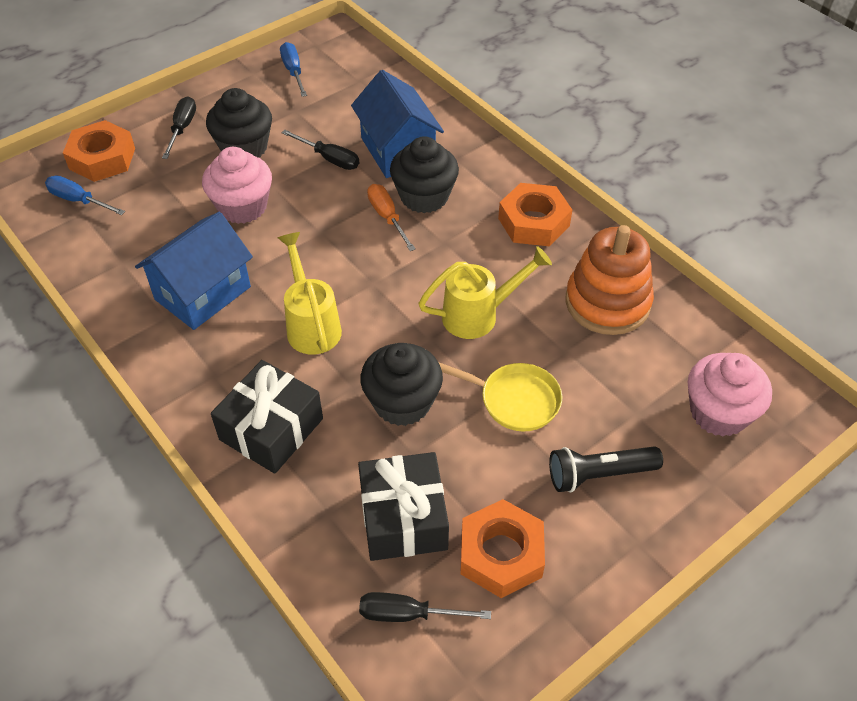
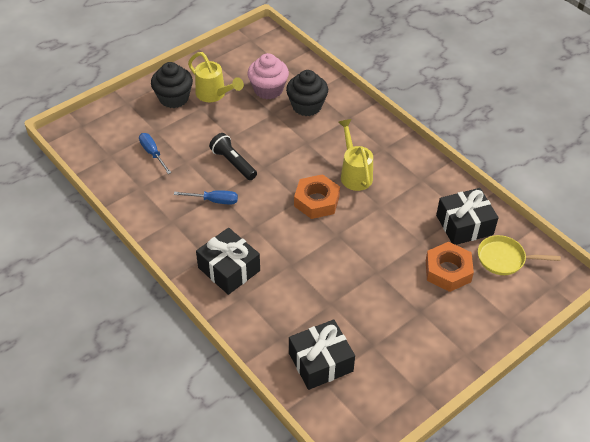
black cupcake: [206,88,272,158] [360,343,443,426] [390,136,459,213] = 3 -> [151,62,193,108] [286,70,328,116] = 2
black gift: [211,360,323,474] [358,452,449,561] = 2 -> [196,228,260,295] [289,319,355,390] [436,188,499,245] = 3
black screwdriver: [162,97,196,159] [282,130,359,170] [359,592,491,622] = 3 -> none = 0
blue house: [135,212,253,330] [351,70,444,178] = 2 -> none = 0
orange nut: [63,120,135,182] [460,499,545,598] [498,183,572,246] = 3 -> [294,174,340,219] [426,242,474,292] = 2
orange screwdriver: [367,184,415,251] = 1 -> none = 0
orange stacking toy: [565,225,654,335] = 1 -> none = 0
pink cupcake: [202,147,272,224] [688,353,772,437] = 2 -> [247,53,289,99] = 1

